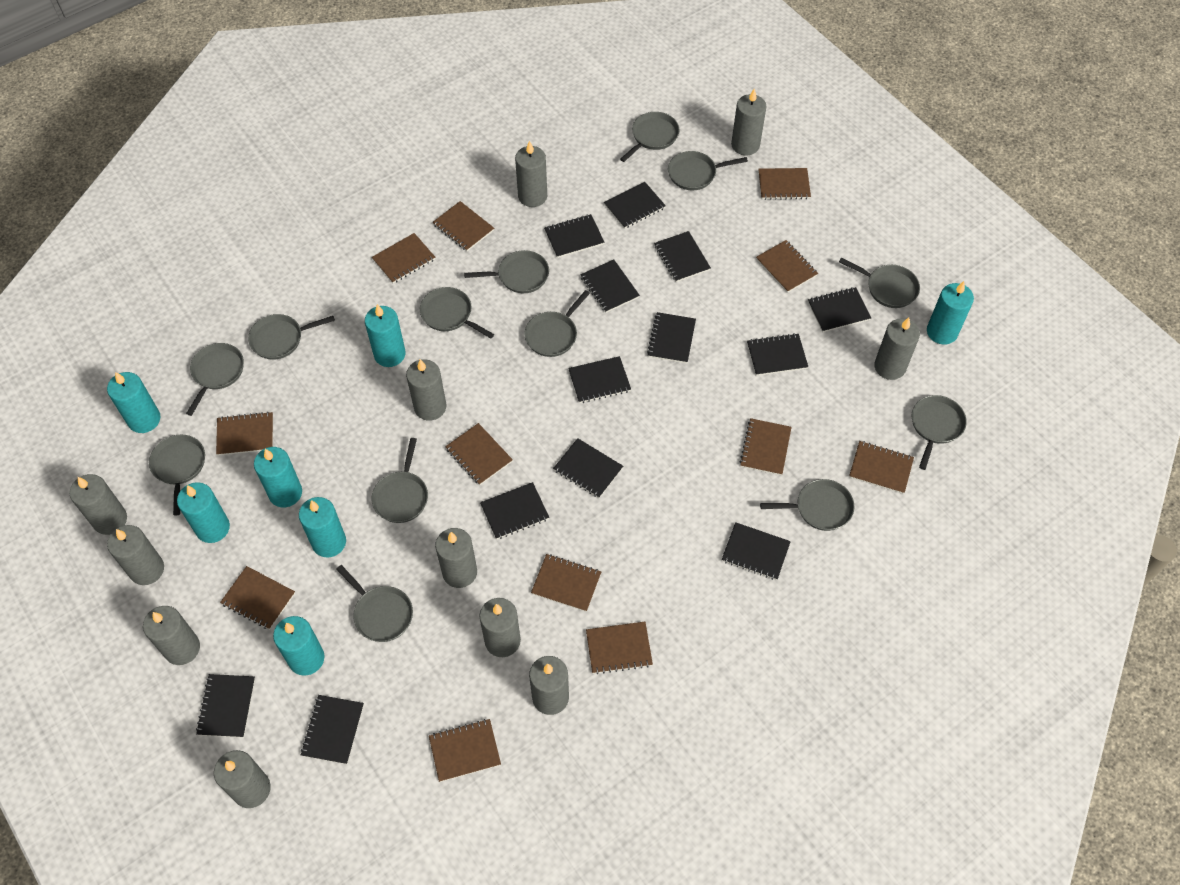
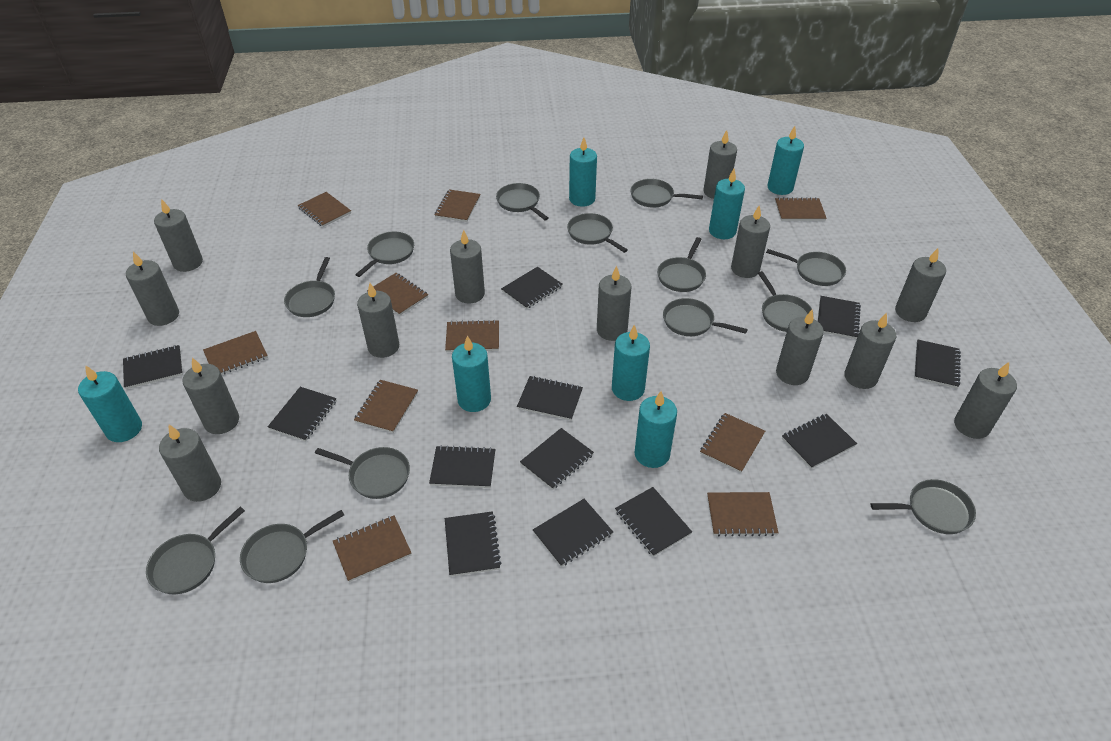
black notebook: [196,674,255,738] [301,695,364,764] [480,482,549,540] [544,214,605,258] [553,438,623,498] [568,356,631,403] [580,260,640,313] [604,182,666,229] [647,312,696,363] [654,231,711,282] [722,522,791,580] [747,333,808,376] [808,287,871,332] = 13 -> [123,345,183,389] [268,387,337,442] [429,445,495,488] [445,511,501,577] [501,267,563,309] [517,376,583,420] [520,428,594,490] [533,499,613,567] [615,487,692,557] [782,414,857,469] [818,296,861,339] [914,340,961,388] = 12
brown notebook: [216,412,273,456] [220,566,295,630] [372,233,435,284] [429,719,501,782] [433,201,494,251] [445,423,513,485] [531,554,601,612] [586,622,653,674] [740,418,792,476] [756,240,818,293] [758,168,811,200] [849,441,914,494] = 12 -> [203,331,268,375] [298,192,351,227] [333,515,411,582] [354,380,418,433] [367,273,428,316] [435,189,480,222] [445,320,499,352] [700,413,765,473] [707,492,778,536] [775,197,827,221] = 10
grey candle: [69,474,127,535] [107,525,164,585] [143,606,200,665] [214,750,271,808] [406,359,446,421] [435,528,477,588] [480,598,521,657] [515,141,547,207] [529,656,569,715] [731,89,767,156] [874,317,920,380] = 11 -> [126,251,179,326] [154,199,203,272] [159,425,221,502] [182,358,239,434] [357,283,399,358] [450,230,485,304] [597,266,631,341] [703,130,737,199] [731,205,770,278] [776,310,824,385] [844,313,896,389] [895,248,946,322] [954,362,1017,439] = 13

